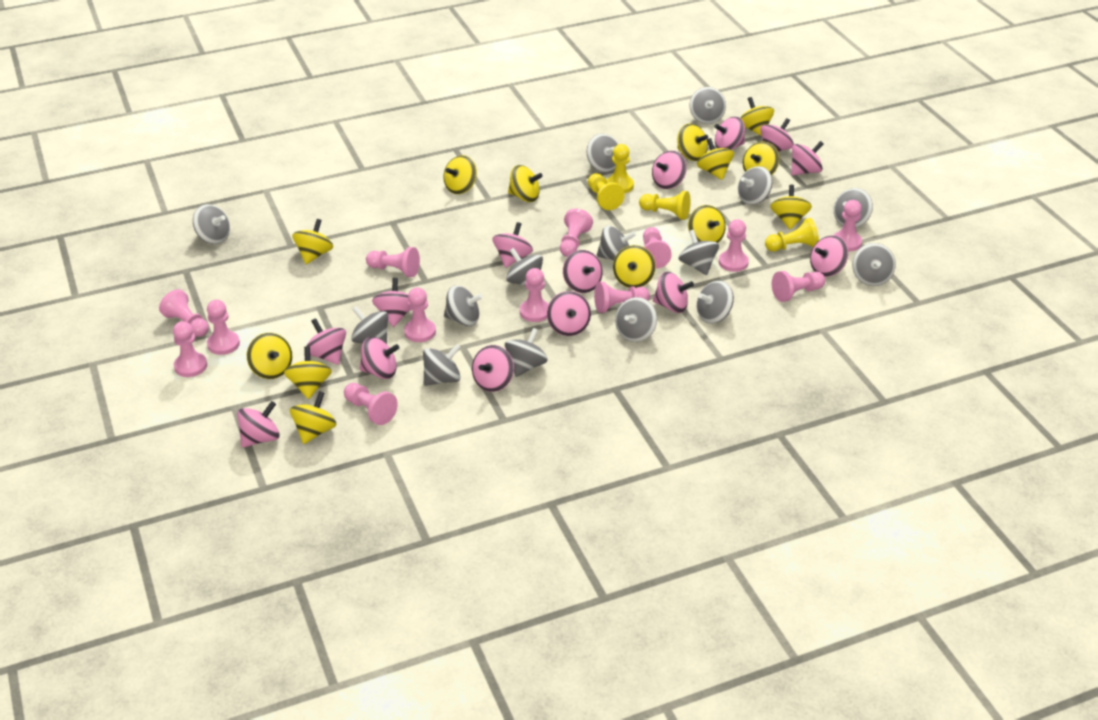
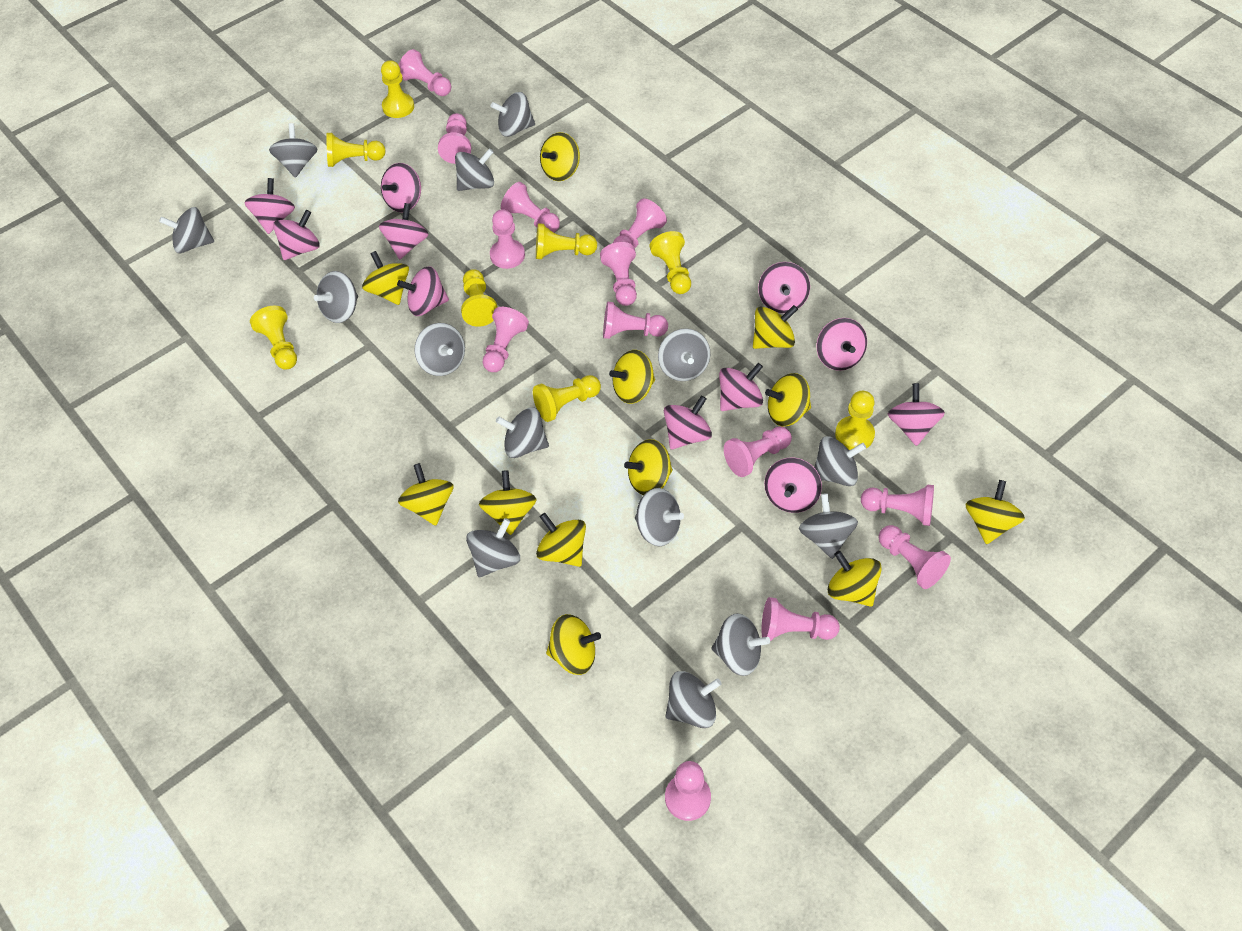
grey spinning top: [193,204,230,244] [351,306,388,344] [423,344,460,386] [444,285,483,326] [505,328,548,377] [506,248,543,286] [587,134,618,172] [597,226,636,260] [615,297,657,342] [679,230,719,275] [689,87,726,124] [697,280,734,323] [738,166,772,205] [834,188,873,228] [852,243,896,286] = 15 -> [159,207,214,253] [269,123,317,178] [314,271,358,323] [414,323,465,376] [455,148,494,191] [466,518,520,577] [491,92,535,137] [496,407,549,458] [635,488,684,546] [658,328,710,381] [665,671,721,728] [711,613,770,676] [799,493,858,559] [814,436,866,486] = 14
pink spinning top: [237,401,280,448] [306,318,346,365] [359,337,399,379] [372,278,410,327] [472,345,514,392] [492,222,533,268] [547,291,591,336] [563,250,602,293] [652,150,687,189] [653,272,694,313] [714,117,745,150] [760,118,794,152] [791,141,823,175] [810,235,848,277] = 14 -> [244,178,295,234] [273,210,320,260] [379,203,429,259] [381,163,421,212] [397,266,449,316] [664,396,712,449] [719,363,763,411] [758,262,810,313] [764,458,822,513] [816,318,867,371] [888,383,945,446] = 11
yellow pawn: [588,173,625,210] [607,144,634,193] [639,191,690,220] [765,218,819,252] = 4 -> [250,306,297,370] [327,133,386,167] [381,60,414,118] [461,269,498,327] [533,375,601,422] [536,223,597,259] [649,231,691,294] [835,391,875,450] = 8
yellow spinning top: [247,333,292,379] [284,346,332,399] [290,391,337,444] [292,219,333,264] [444,155,477,194] [508,165,543,202] [613,245,656,288] [677,124,708,161] [688,205,726,243] [697,138,734,180] [740,97,774,136] [743,142,779,175] [770,185,812,230] = 13 -> [362,251,409,305] [398,463,454,526] [479,470,537,535] [536,513,586,567] [540,132,580,181] [546,614,601,675] [609,350,655,404] [624,439,673,495] [753,305,798,349] [765,373,811,426] [828,551,882,607] [965,480,1025,544] = 12

